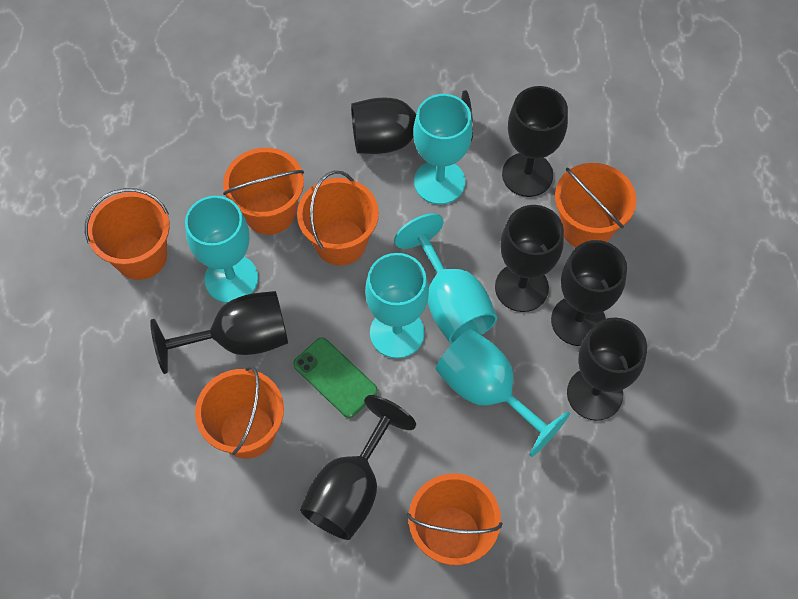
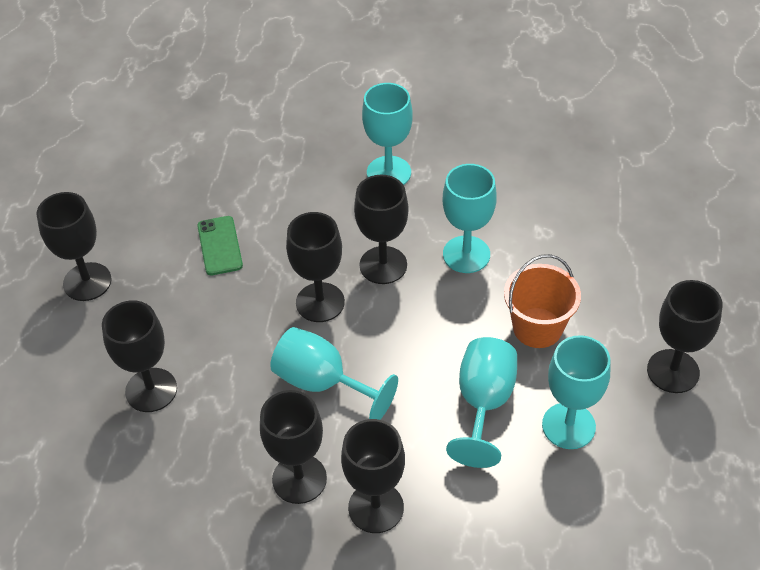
orange bucket: [85,188,170,280] [195,366,284,459] [223,148,304,235] [297,171,379,265] [407,474,502,565] [555,163,636,247] = 6 -> [504,254,581,348] = 1

